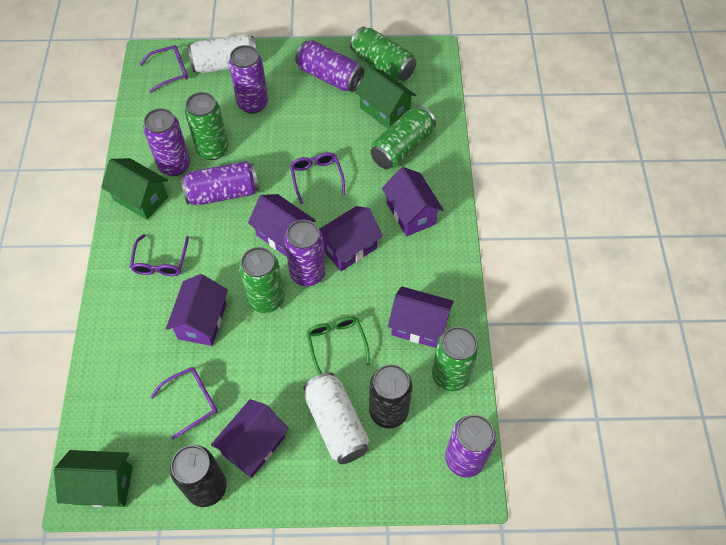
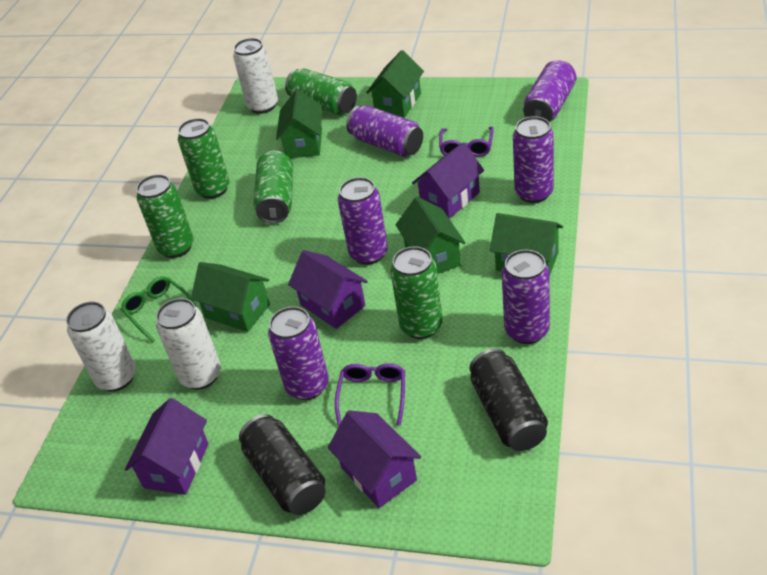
green house: [54,450,133,507] [101,158,168,220] [355,67,416,128] = 3 -> [191,262,270,332] [276,90,323,158] [366,50,424,118] [396,197,465,274] [490,213,563,274] = 5
purple glasses: [130,234,189,276] [140,45,188,93] [150,367,217,440] [290,152,345,204] = 4 -> [335,363,405,426] [439,127,494,157] = 2
purple house: [166,274,228,346] [211,399,289,478] [248,194,316,257] [319,206,383,271] [382,167,444,236] [388,286,454,348] = 6 -> [125,398,209,495] [288,250,368,329] [328,410,421,508] [412,143,484,219] = 4
white can: [188,33,256,73] [303,372,369,464] = 2 -> [66,301,136,392] [156,298,221,390] [233,38,278,114] = 3

